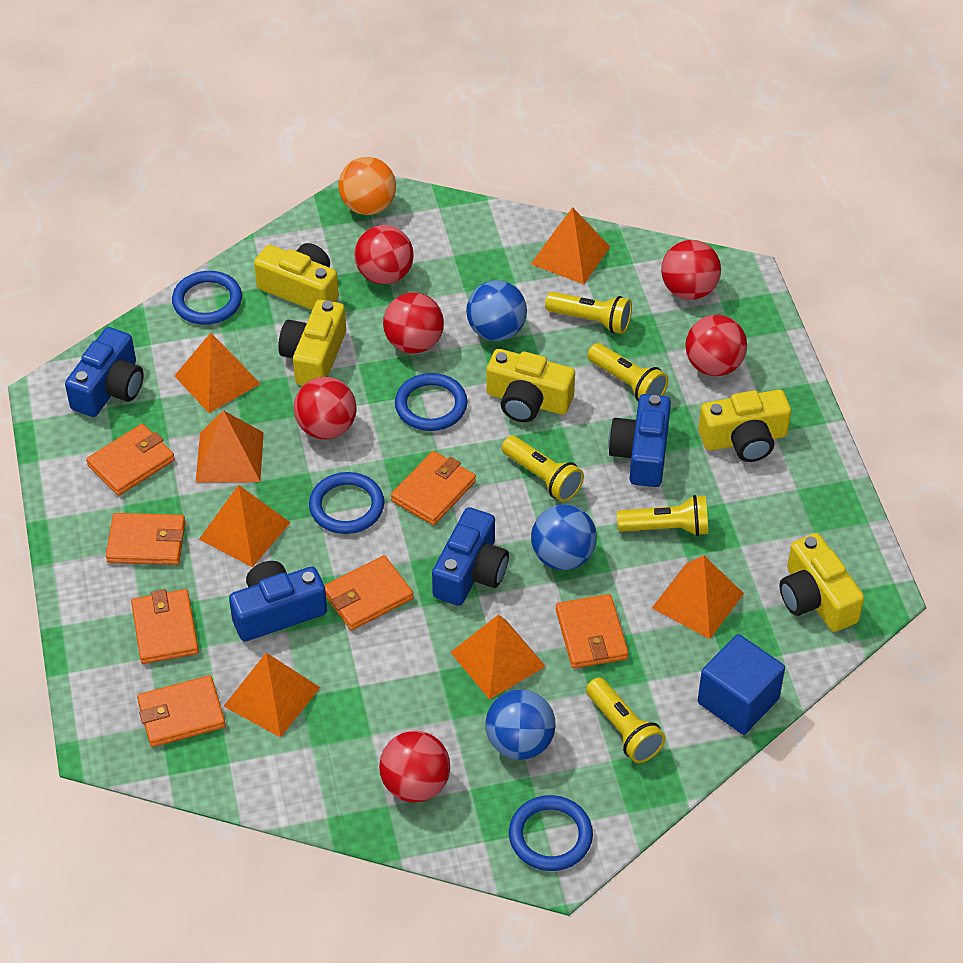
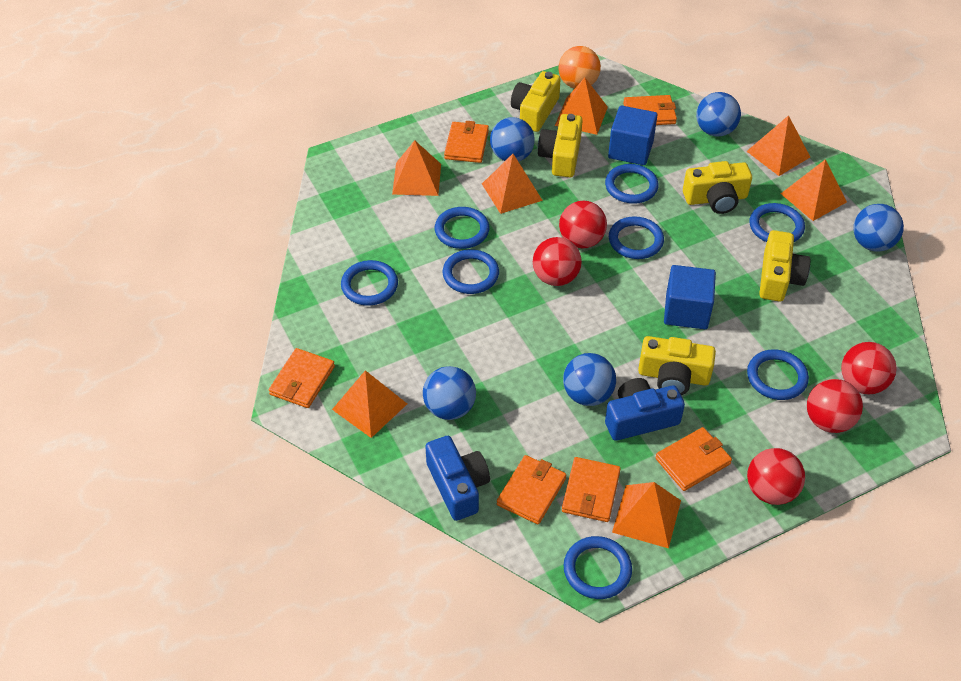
blue ball: [466,280,527,341] [485,689,556,760] [531,504,597,570] = 3 -> [423,366,476,420] [490,117,535,162] [563,353,616,406] [696,92,741,137] [853,204,904,252] = 5
blue camera: [65,327,144,417] [229,561,327,642] [432,507,509,606] [608,394,671,487] = 4 -> [425,436,490,521] [605,378,685,441] = 2
blue cube: [698,634,785,735] = 1 -> [608,105,657,165] [664,265,716,329] = 2
blue ring: [172,271,242,325] [309,472,384,534] [395,373,468,431] [509,795,593,871] = 4 -> [341,260,398,305] [435,207,489,249] [443,249,499,294] [564,536,632,599] [605,164,659,204] [609,216,664,259] [747,349,809,400] [750,203,805,242] = 8
orange wallet: [86,424,175,496] [106,513,185,565] [131,589,199,664] [137,675,226,747] [324,555,414,630] [391,451,476,525] [556,594,629,669] = 7 -> [269,348,335,408] [444,121,489,163] [497,455,566,524] [562,457,621,522] [623,95,677,125] [655,427,732,491] = 6
red ball: [293,377,357,440] [354,225,414,285] [379,731,450,802] [383,292,444,354] [661,240,721,300] [685,315,747,376] = 6 -> [533,237,582,286] [559,201,607,249] [747,448,805,505] [807,379,863,433] [841,342,897,395] = 5
yellow flashlight: [502,436,584,502] [545,292,632,334] [586,677,666,763] [587,343,668,401] [617,495,708,536] = 5 -> none = 0

